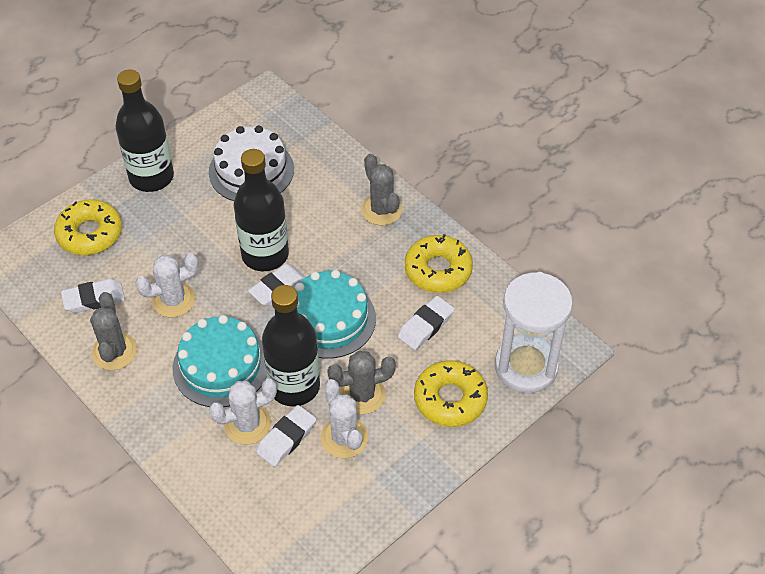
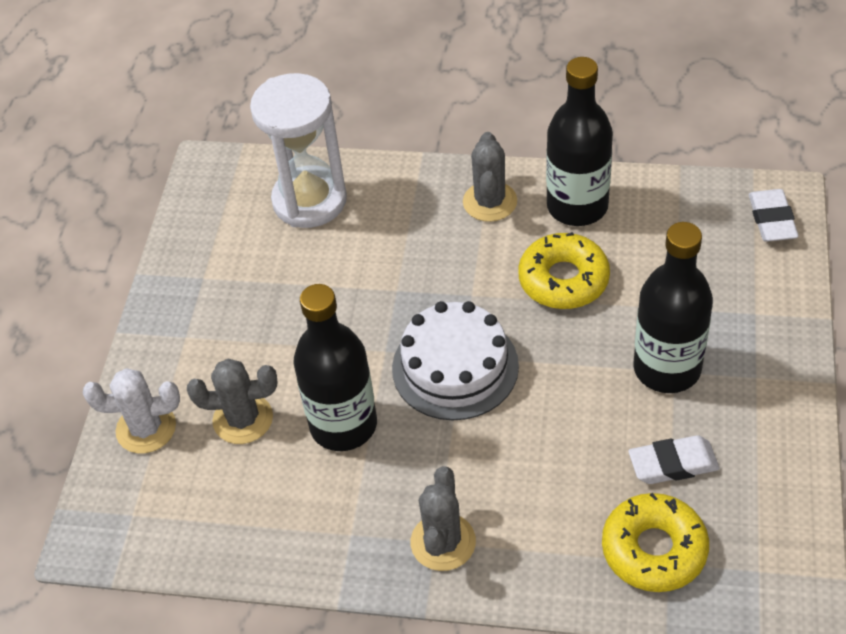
turquoise cake: [173,315,267,407] [294,270,376,359] = 2 -> none = 0
white cactus: [135,253,199,317] [209,379,277,444] [321,379,368,458] = 3 -> [83,368,180,453] = 1
white eraser: [61,279,125,313] [248,264,306,306] [256,405,316,467] [398,296,455,350] = 4 -> [628,435,720,484] [749,189,799,242] = 2
yellow donut: [54,199,122,255] [405,234,473,293] [414,360,488,427] = 3 -> [518,232,610,309] [602,493,709,592] = 2

